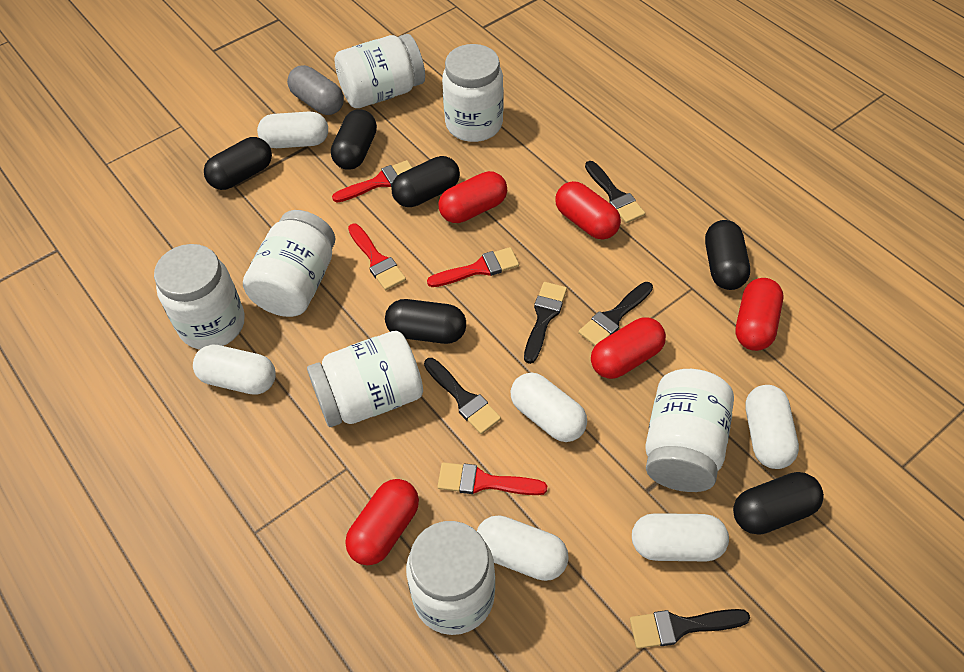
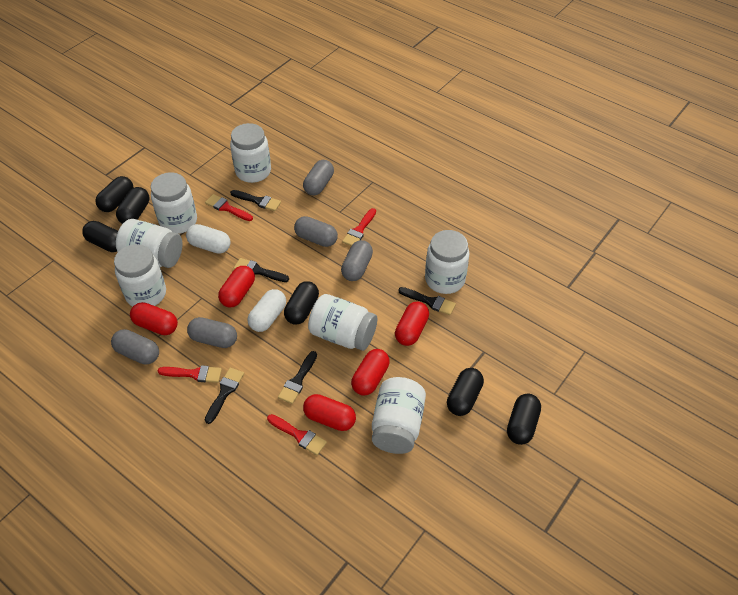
grey capsule: [287,65,344,115] = 1 -> [111,329,159,365] [187,317,237,348] [294,216,338,247] [303,160,334,195] [341,240,373,281] = 5
white capsule: [193,344,276,395] [257,111,328,148] [477,515,569,581] [511,373,587,442] [632,513,729,561] [745,385,799,469] = 6 -> [186,224,230,254] [247,289,286,332] = 2

